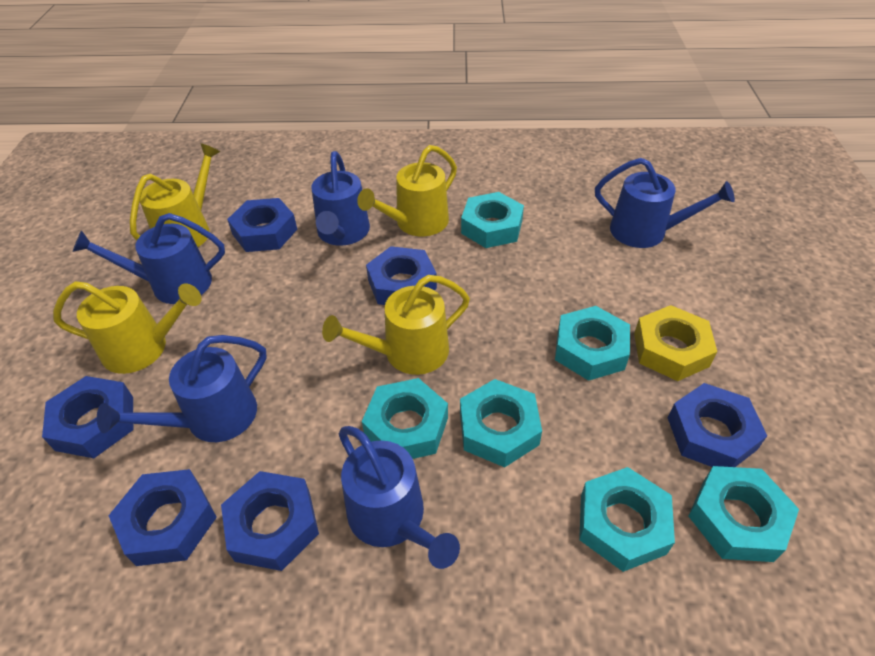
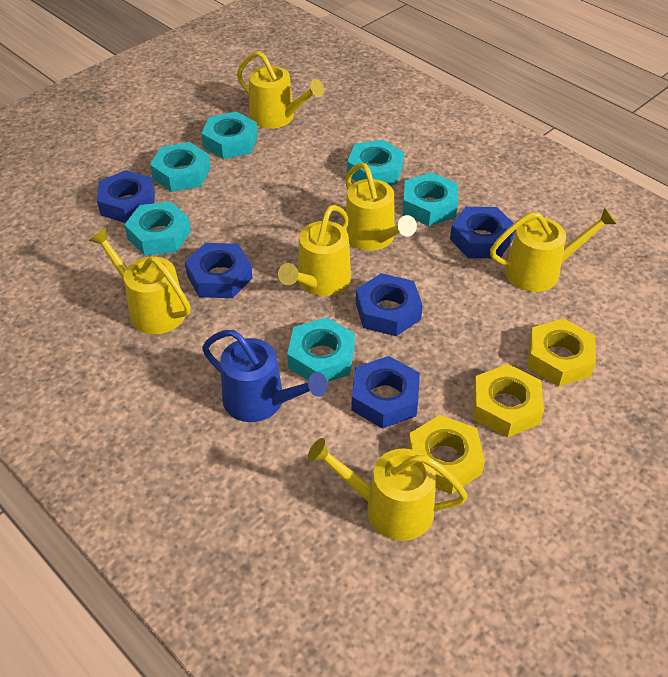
blue nut: [42,376,133,458] [108,469,217,566] [221,471,319,571] [227,198,297,252] [366,246,437,305] [668,383,767,467] = 6 -> [97,170,155,223] [185,243,253,298] [351,356,420,429] [356,273,423,336] [450,207,515,258] = 5
blue watering can: [73,213,225,304] [97,335,267,442] [312,151,370,246] [339,426,460,569] [595,158,735,248] = 5 -> [202,330,327,422] = 1
yellow nut: [634,305,717,381] = 1 -> [408,415,485,494] [473,364,544,438] [527,319,596,386] = 3
yellow watering can: [53,281,202,374] [130,143,220,247] [322,275,470,375] [357,145,457,237] = 4 -> [89,228,191,334] [237,51,324,129] [278,205,351,296] [308,438,468,541] [345,163,417,251] [490,208,617,292] = 6

